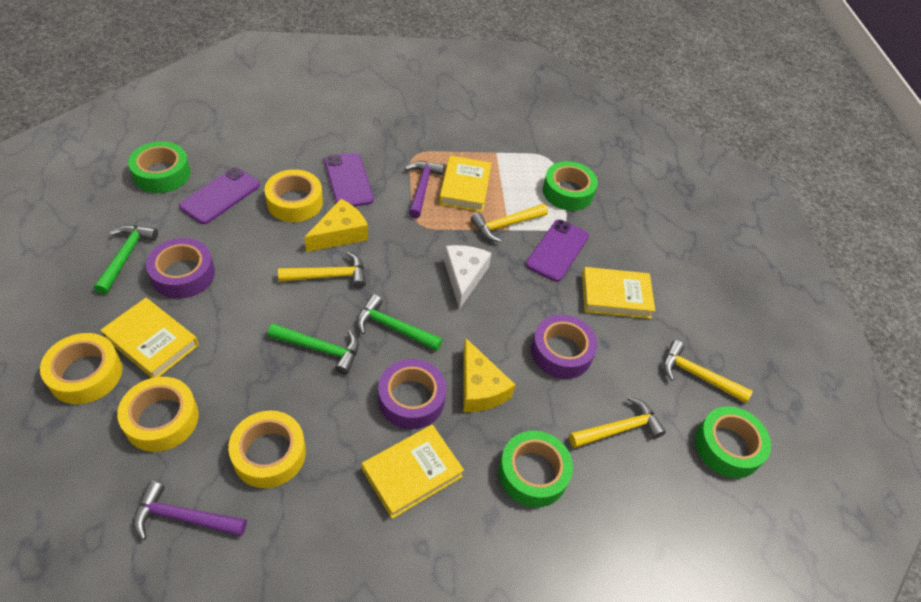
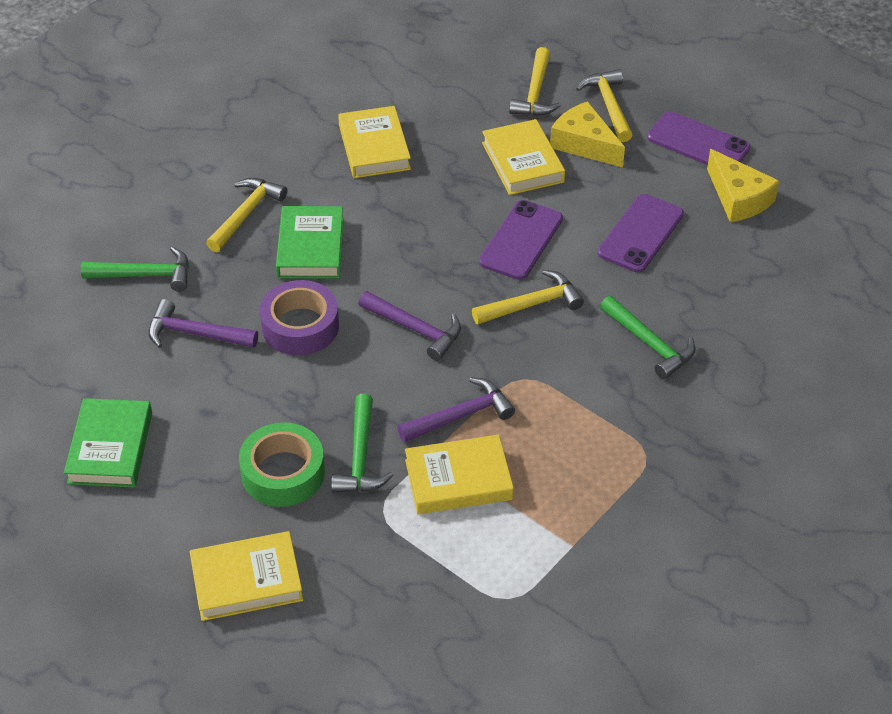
green book: none = 0 -> [64,398,152,488] [276,206,344,279] = 2
green tape: [128,141,191,193] [498,431,573,507] [543,161,598,211] [695,406,771,478] = 4 -> [239,422,325,507] = 1
purple hammer: [134,481,247,540] [405,161,444,218] = 2 -> [148,299,258,348] [358,291,461,361] [397,377,515,443] = 3
purple tape: [146,238,215,299] [378,359,446,429] [531,315,598,379] = 3 -> [260,280,339,355] = 1
white cheese: [444,245,492,310] = 1 -> none = 0
yellow tape: [40,333,123,404] [117,377,199,452] [228,410,306,488] [264,169,323,222] = 4 -> none = 0

